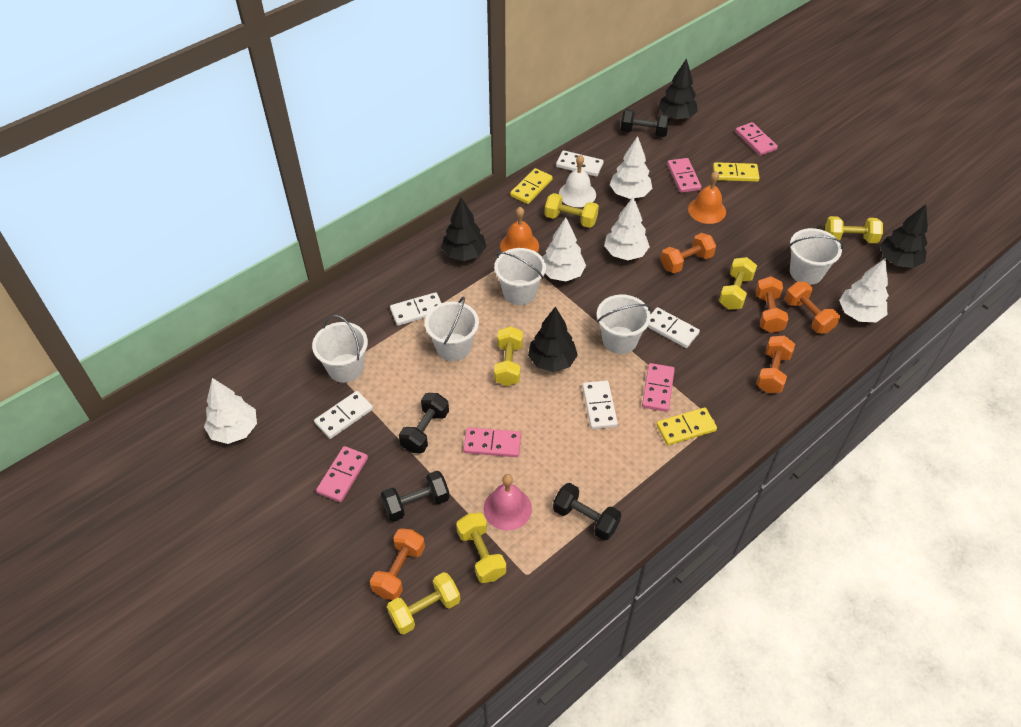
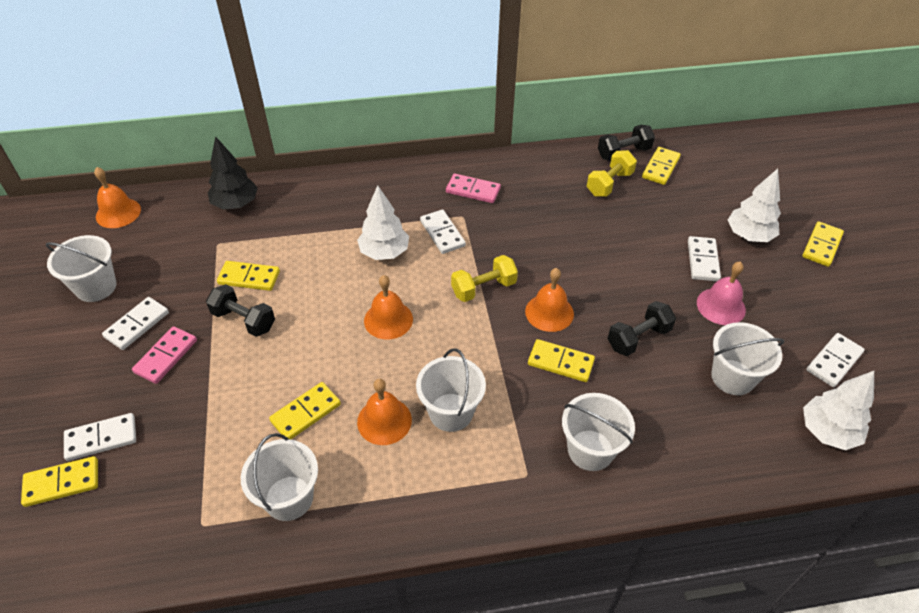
black dumbbell: [381,471,450,522] [399,393,449,453] [553,483,621,540] [621,109,670,137] = 4 -> [206,284,275,337] [598,125,655,161] [607,301,676,356] = 3
black tree: [441,197,486,261] [528,306,578,372] [658,58,698,120] [880,204,928,268] = 4 -> [208,136,258,210] = 1
orange bell: [500,207,539,252] [688,171,726,224] = 2 -> [94,167,141,228] [357,379,412,445] [364,275,413,340] [525,268,574,332] = 4
orange dumbbell: [370,528,425,600] [661,233,716,273] [755,276,788,333] [757,336,795,393] [785,282,840,333] = 5 -> none = 0
pink domino: [316,446,368,502] [463,427,521,457] [642,363,675,412] [667,158,701,193] [735,122,778,156] = 5 -> [132,326,197,384] [446,174,501,203] = 2
white bell: [559,155,596,207] = 1 -> none = 0
white tree: [204,378,257,444] [542,218,586,281] [604,196,650,260] [610,136,652,199] [839,259,889,322] = 5 -> [357,185,409,260] [728,169,781,242] [803,371,874,450] = 3
yellow domino: [510,168,553,204] [656,407,717,445] [713,162,760,182] = 3 -> [21,456,98,507] [217,261,280,291] [269,382,341,440] [528,339,595,382] [642,147,681,185] [802,221,844,267] = 6
yellow dumbbell: [387,572,460,634] [456,513,506,583] [494,326,523,386] [545,193,599,228] [719,257,757,310] [825,216,883,243] = 6 -> [451,255,518,302] [587,150,637,197] = 2

